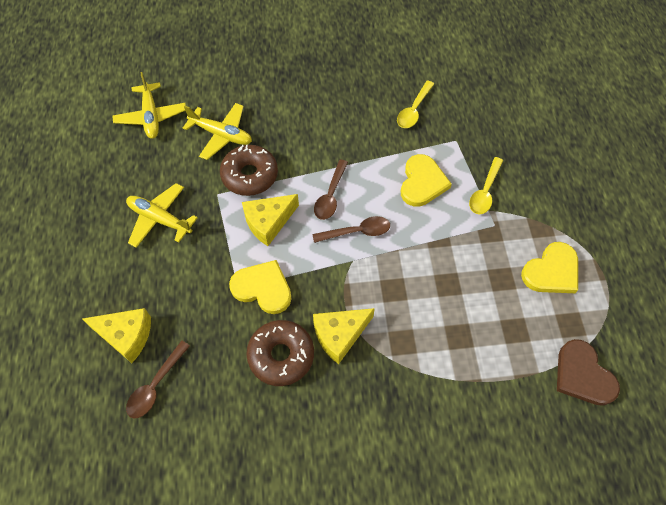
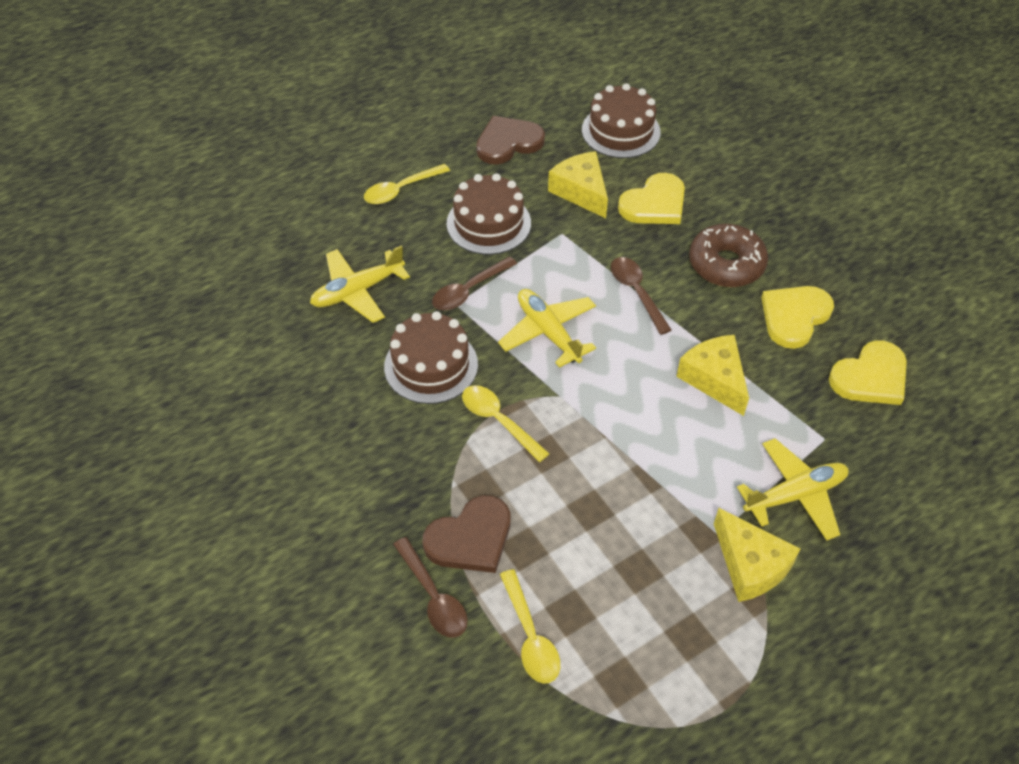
brown cake: none = 0 -> [384,311,478,404] [447,173,531,255] [582,83,661,158] = 3
brown donut: [220,145,278,196] [246,320,314,386] = 2 -> [689,224,768,287] = 1
brown heart: [557,339,620,406] = 1 -> [423,495,510,573] [476,116,545,164] = 2
yellow spoon: [397,81,434,128] [469,157,503,214] = 2 -> [364,164,450,204] [462,385,550,462] [500,569,560,684] = 3

